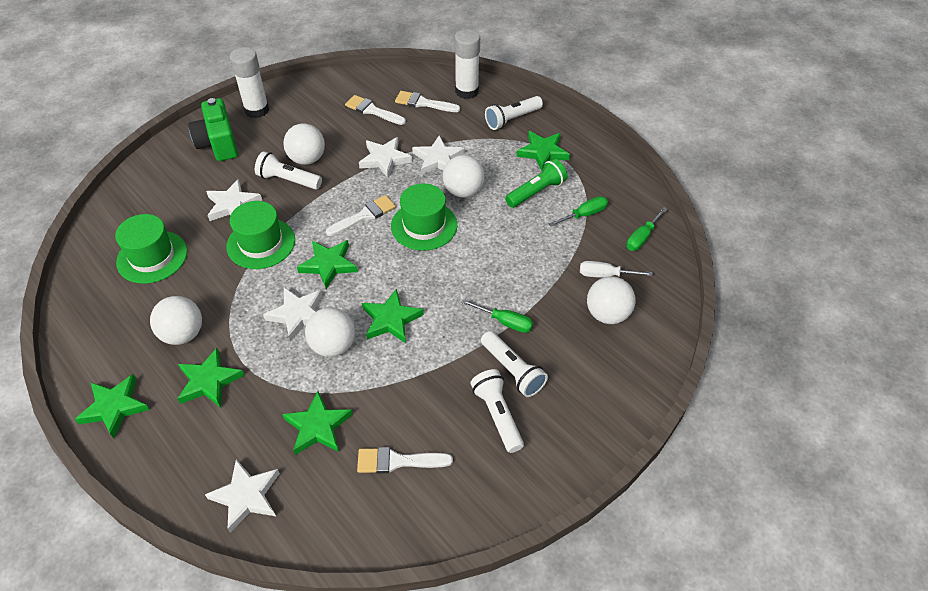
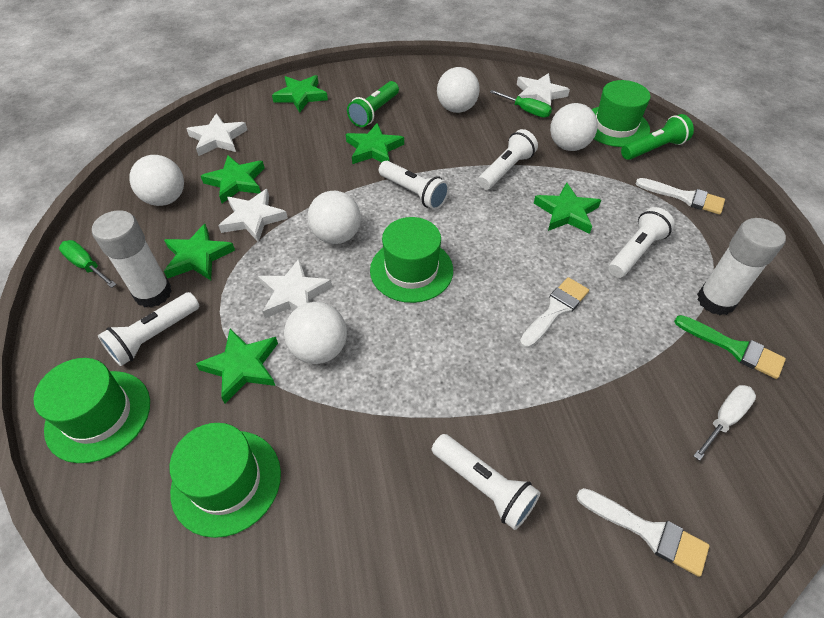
green brush: none = 0 -> [674,315,786,379] = 1
green camera: [188,98,238,161] = 1 -> none = 0
green flashlight: [505,159,567,208] = 1 -> [347,81,399,127] [621,114,694,160] = 2
green hat: [115,214,187,284] [226,201,295,269] [391,183,457,251] = 3 -> [34,358,150,463] [169,423,281,538] [370,217,453,303] [591,80,650,147] = 4
green screwdriver: [462,299,533,333] [549,196,608,226] [627,207,667,251] = 3 -> [59,240,117,288] [490,90,552,118] = 2
white brush: [326,195,396,236] [345,95,406,125] [357,447,453,473] [395,91,460,112] = 4 -> [520,277,589,348] [577,488,709,577] [635,178,725,215] = 3
white flashlight: [255,151,322,190] [470,369,524,453] [481,331,548,397] [485,96,543,130] = 4 -> [98,292,199,366] [379,161,449,210] [432,434,541,530] [478,129,538,190] [608,207,674,278] = 5
white star: [205,459,280,533] [206,179,262,221] [263,287,322,342] [359,137,412,178] [412,136,465,175] = 5 -> [187,113,247,156] [218,189,288,242] [258,259,332,318] [517,73,570,106] = 4

